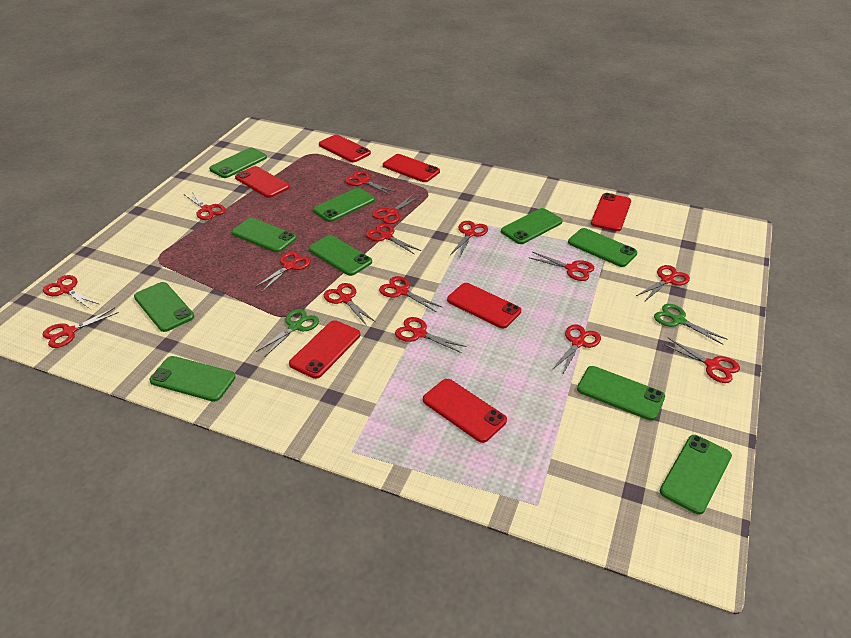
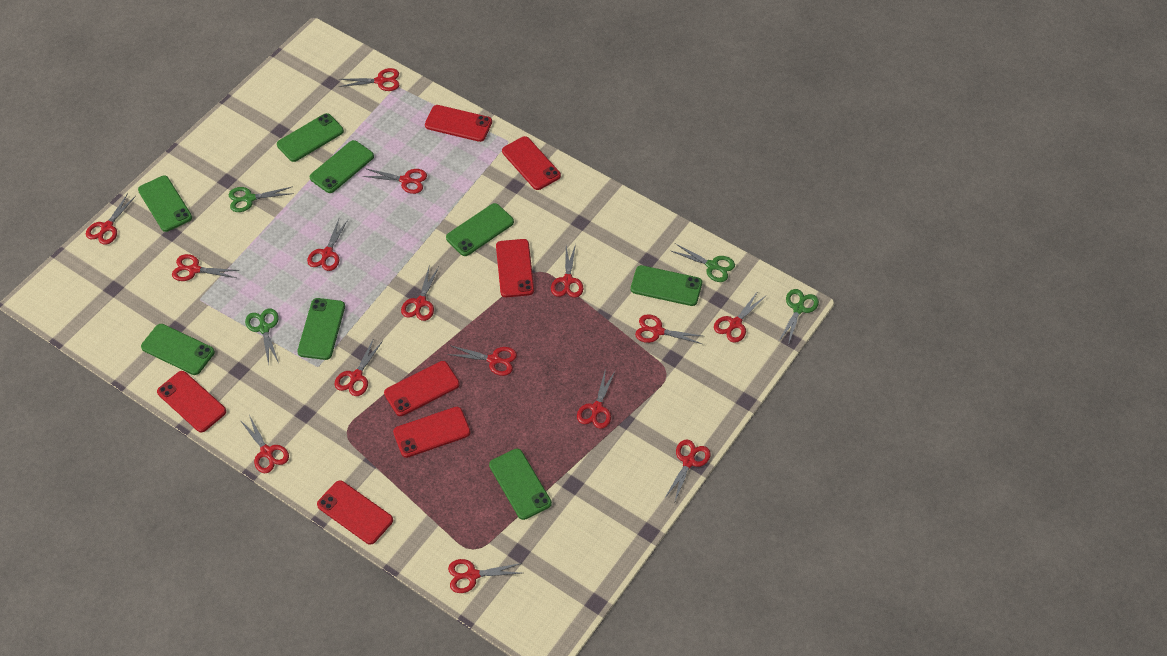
green phone: [134,282,194,332] [150,356,236,402] [209,148,267,178] [232,218,297,253] [308,235,372,276] [313,188,375,222] [501,208,563,244] [568,228,638,267] [577,366,665,421] [660,435,732,514] = 10 -> [138,176,192,232] [141,324,215,375] [277,113,344,162] [297,298,345,360] [310,140,374,193] [446,203,514,256] [489,449,552,520] [631,265,702,306] = 8
green scissors: [256,309,319,357] [654,304,728,345] = 2 -> [228,187,294,212] [245,308,279,365] [671,243,735,282] [779,289,819,345] = 4

